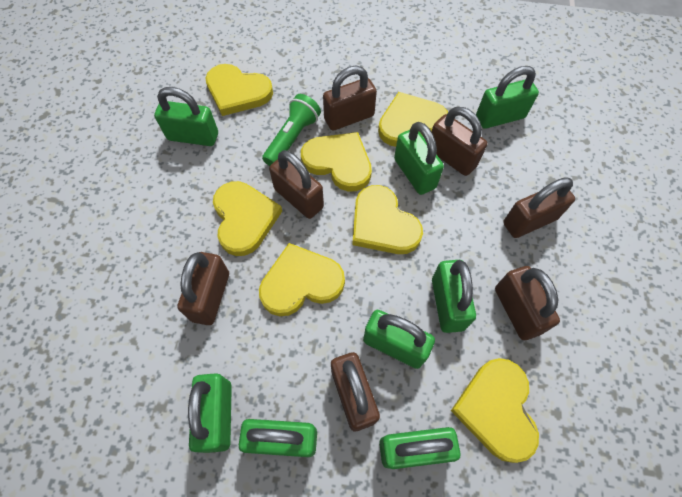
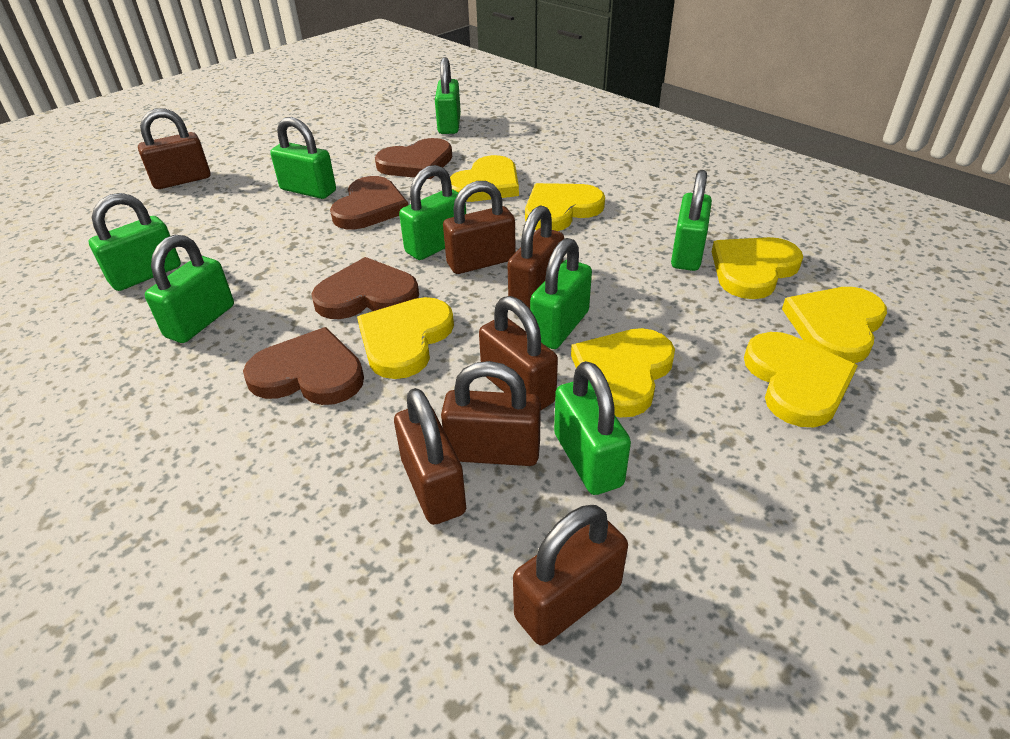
brown heart: none = 0 -> [243,327,364,405] [311,257,419,319] [330,176,408,229] [375,138,452,179] = 4
green flashlight: [262,94,321,166] = 1 -> none = 0

